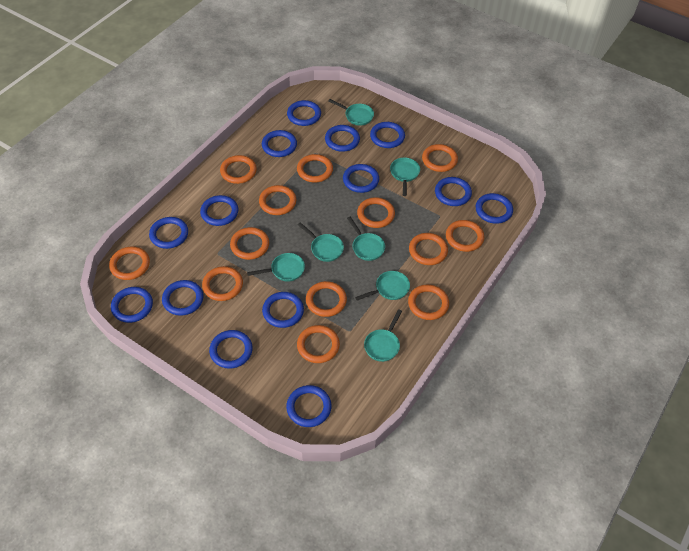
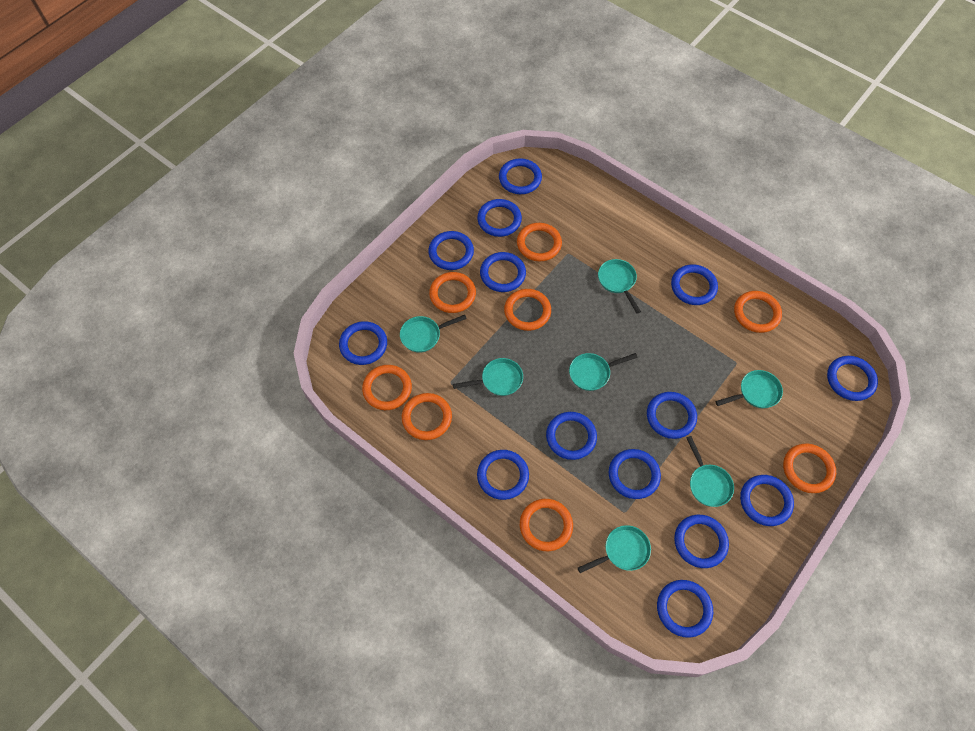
orange ring: [109,246,150,280] [202,266,243,301] [220,155,257,184] [230,227,269,260] [259,185,296,215] [297,154,333,183] [297,325,340,363] [306,281,347,317] [357,197,395,228] [408,284,449,320] [409,233,448,265] [422,144,458,172] [446,220,484,252] = 13 -> [362,365,412,410] [402,393,452,440] [429,272,476,313] [504,289,551,331] [517,223,562,261] [520,499,573,551] [734,291,782,333] [783,444,836,493] = 8

